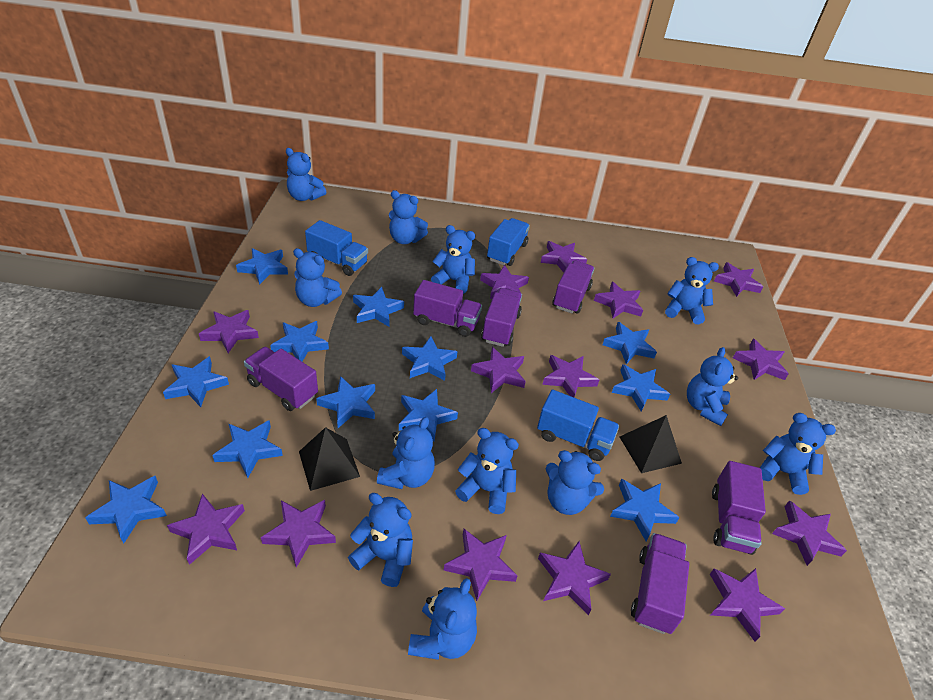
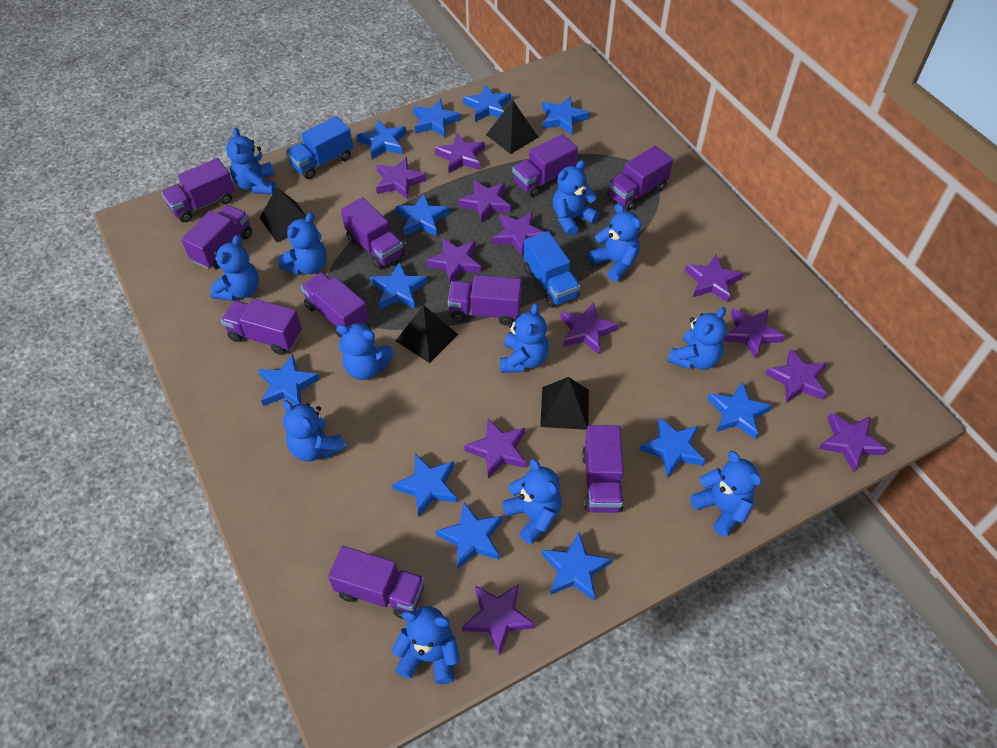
black pyramid: [299,427,360,491] [620,415,682,473] = 2 -> [260,187,306,242] [396,305,458,363] [486,100,539,154] [540,377,589,430] = 4
blue truck: [305,220,368,276] [487,218,530,266] [537,390,619,461] = 3 -> [286,116,353,179] [524,231,580,307] = 2
purple star: [167,494,245,565] [199,310,259,353] [261,500,336,568] [444,529,517,601] [471,347,526,393] [480,265,529,299] [538,541,611,615] [541,241,587,273] [542,355,599,397] [594,282,643,318] [710,568,785,642] [714,262,763,297] [733,339,789,380] [772,500,847,566] = 14 -> [376,157,426,199] [426,238,481,285] [435,133,485,173] [458,180,511,223] [462,584,535,656] [464,418,526,479] [493,211,544,257] [560,302,618,354] [685,254,743,302] [723,308,785,359] [765,348,827,403] [819,413,888,472] = 12
purple truck: [244,347,318,411] [413,280,482,337] [481,288,522,347] [552,260,594,314] [631,533,689,634] [712,461,766,555] = 6 -> [161,158,235,222] [181,205,252,269] [221,298,302,355] [301,272,369,338] [328,546,425,619] [341,197,404,269] [448,275,522,326] [512,134,578,197] [582,425,624,513] [607,146,673,211] = 10

